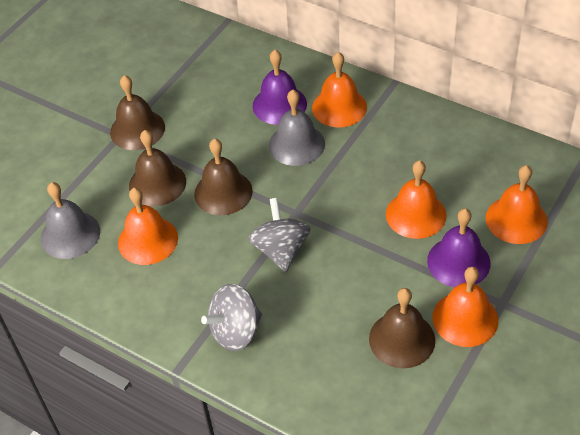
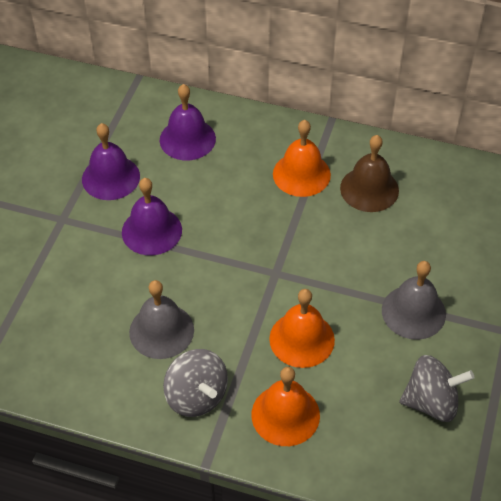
brown bell: [110,75,165,150] [129,130,186,206] [194,138,253,215] [369,288,435,368] = 4 -> [340,135,399,212] = 1
orange bell: [118,188,178,265] [312,52,367,128] [386,160,446,239] [432,267,498,347] [486,165,548,244] = 5 -> [251,367,320,446] [269,289,335,368] [273,120,331,197] = 3
purple bell: [253,50,307,125] [427,208,491,287] = 2 -> [82,123,140,200] [122,178,182,255] [160,84,216,160] = 3

